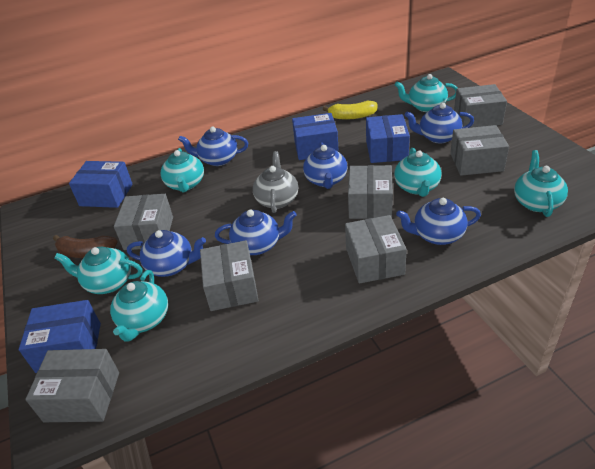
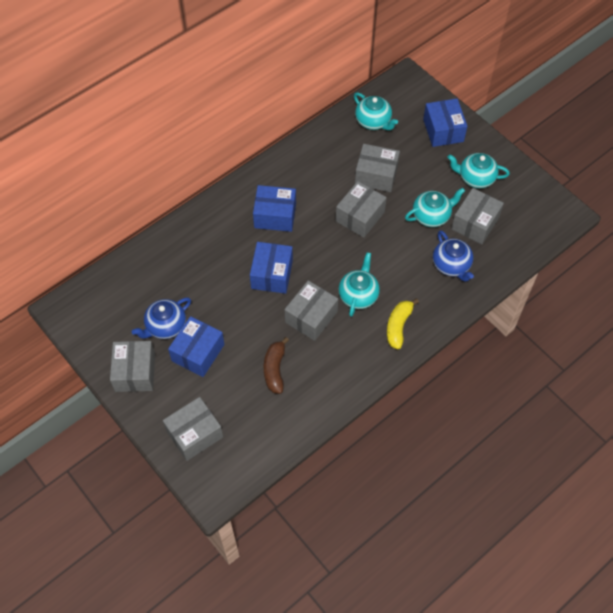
blue teapot: [127,230,206,277] [178,127,248,166] [215,209,297,255] [303,142,347,189] [396,198,481,245] [405,103,474,143] = 6 -> [132,298,191,339] [433,230,474,282] = 2
grey box: [25,349,119,422] [114,194,173,250] [200,240,259,311] [345,215,407,284] [348,165,393,219] [450,125,509,176] [454,84,507,128] = 7 -> [110,341,155,392] [163,397,223,461] [284,280,338,341] [336,181,387,238] [355,144,400,192] [451,188,504,244] = 6
grey teapot: [253,151,298,213] = 1 -> none = 0
turquoise teapot: [54,247,143,294] [110,270,168,342] [161,148,204,192] [394,148,442,197] [395,74,458,112] [514,150,568,217] = 6 -> [338,252,380,317] [354,92,398,130] [405,188,465,227] [447,153,510,188] = 4

